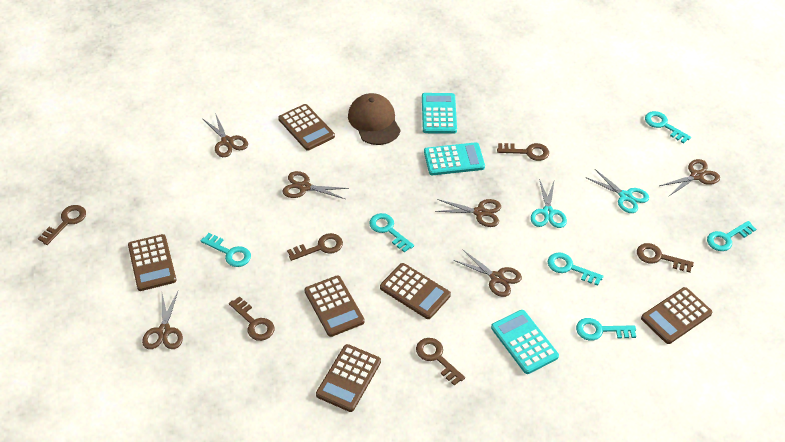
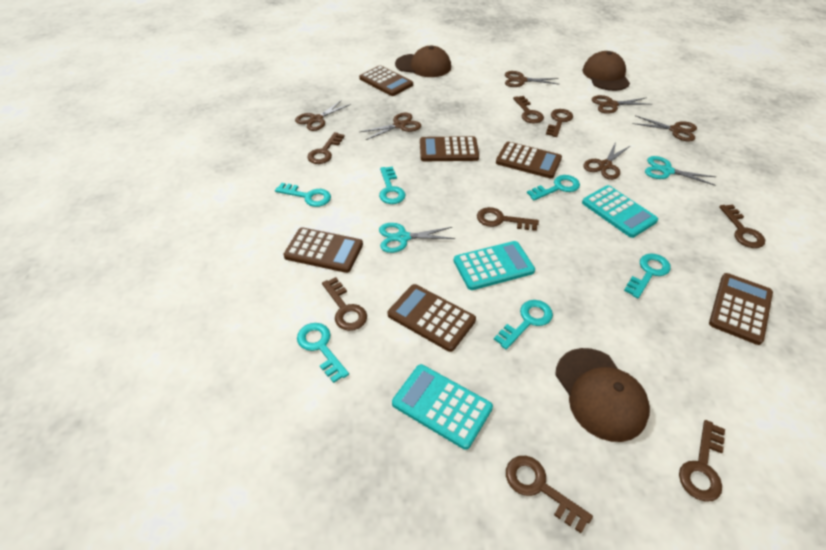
brown cap: [348,93,401,145] = 1 -> [395,46,451,77] [555,348,650,442] [582,51,630,91] = 3
brown key: [38,205,86,245] [229,296,274,341] [287,233,343,261] [416,338,465,386] [497,143,549,161] [637,243,694,273] = 6 -> [307,132,345,164] [322,277,367,331] [477,207,539,231] [506,456,593,533] [513,96,544,123] [546,109,573,137] [679,420,725,502] [719,205,765,248] = 8

